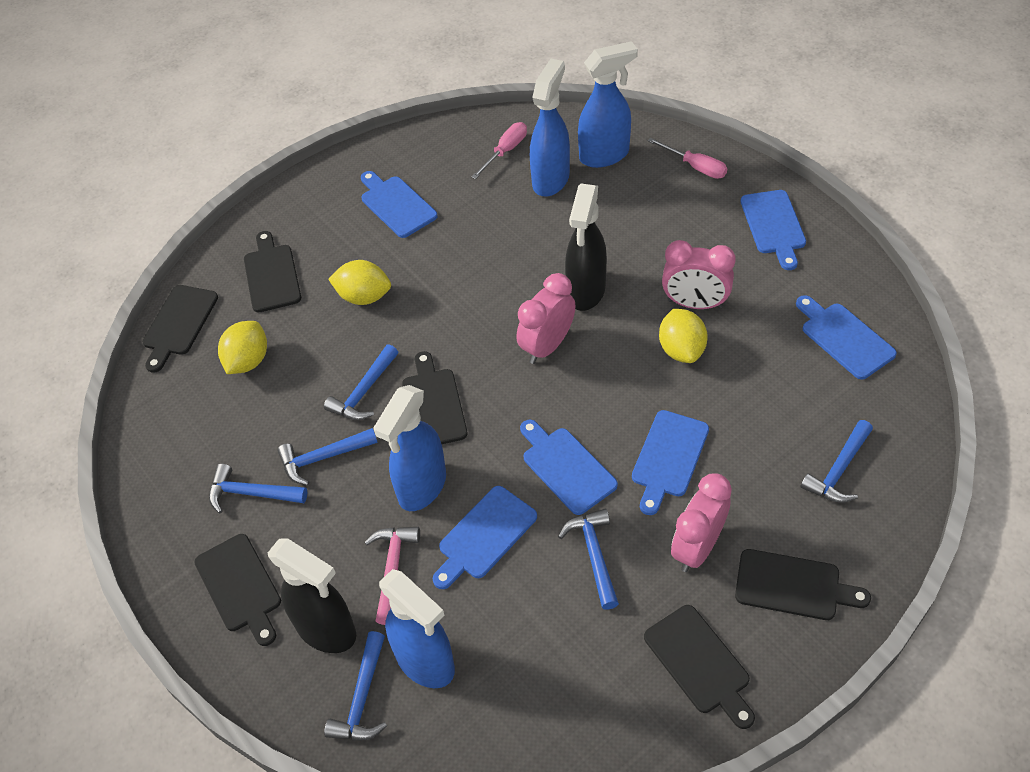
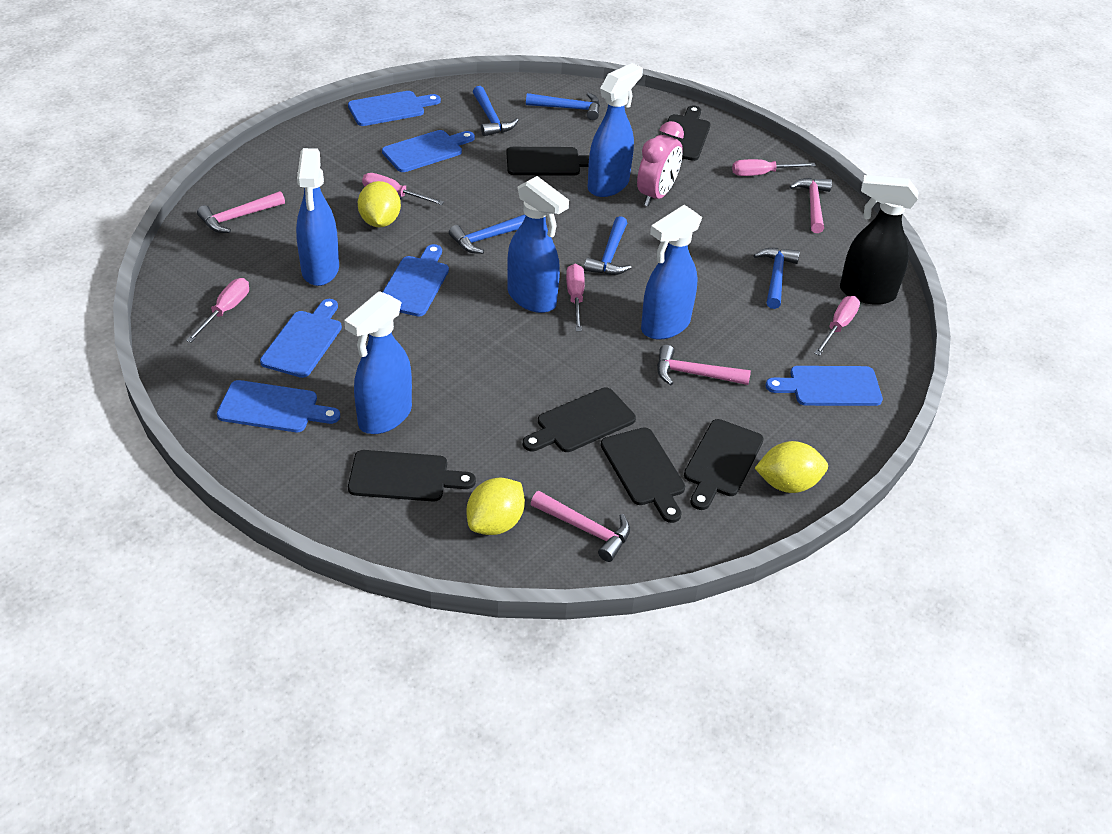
black spray bottle: [268,538,356,653] [565,184,607,311] = 2 -> [840,175,919,305] = 1
blue hammer: [209,464,307,513] [277,428,378,485] [324,344,398,420] [324,631,387,741] [558,508,619,610] [800,420,873,503] = 6 -> [449,214,526,254] [473,86,519,136] [526,92,600,120] [584,216,632,275] [753,248,800,309] = 5
blue spray bottle: [373,385,446,511] [379,569,455,688] [530,59,570,197] [578,41,638,168] = 4 -> [296,148,339,286] [344,291,412,434] [507,176,569,313] [588,63,643,197] [641,205,702,340] = 5
pink clock: [517,273,576,364] [662,240,736,309] [671,473,732,572] = 3 -> [637,121,684,206] = 1
pink hammer: [364,527,420,625] = 1 -> [197,191,285,233] [531,491,630,562] [657,345,751,385] [789,178,832,233] = 4
pink screwdriver: [472,122,527,179] [648,138,727,179] = 2 -> [186,278,249,342] [362,173,444,205] [566,264,585,331] [732,159,816,176] [814,296,860,356] = 5

